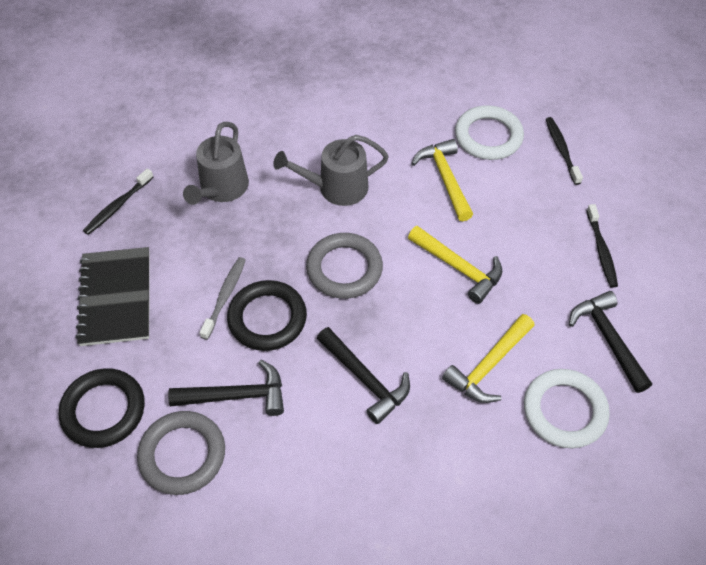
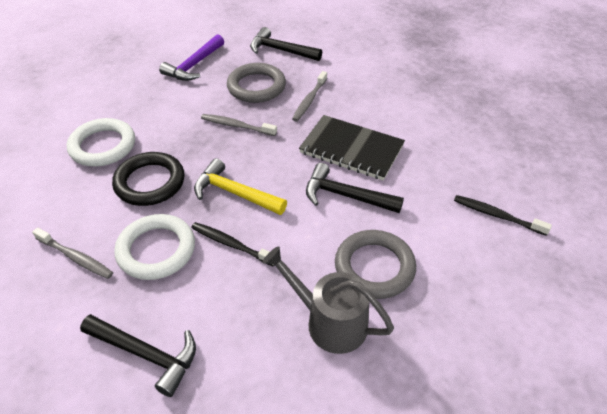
black ring: [59,368,145,448] [227,280,307,351] = 2 -> [112,152,185,206] = 1
black toothbrush: [83,168,154,235] [546,117,583,185] [586,204,618,288] = 3 -> [191,222,275,267] [454,195,552,236] = 2
grey toothbrush: [200,257,246,340] = 1 -> [32,228,113,279] [201,114,277,136] [292,71,327,122] = 3
grey watering can: [183,122,249,205] [273,135,389,206] = 2 -> [262,246,394,354] = 1
purple hammer: none = 0 -> [159,34,224,81] = 1
yellow hammer: [408,226,502,304] [411,139,473,221] [442,314,535,403] = 3 -> [194,158,287,215] = 1

